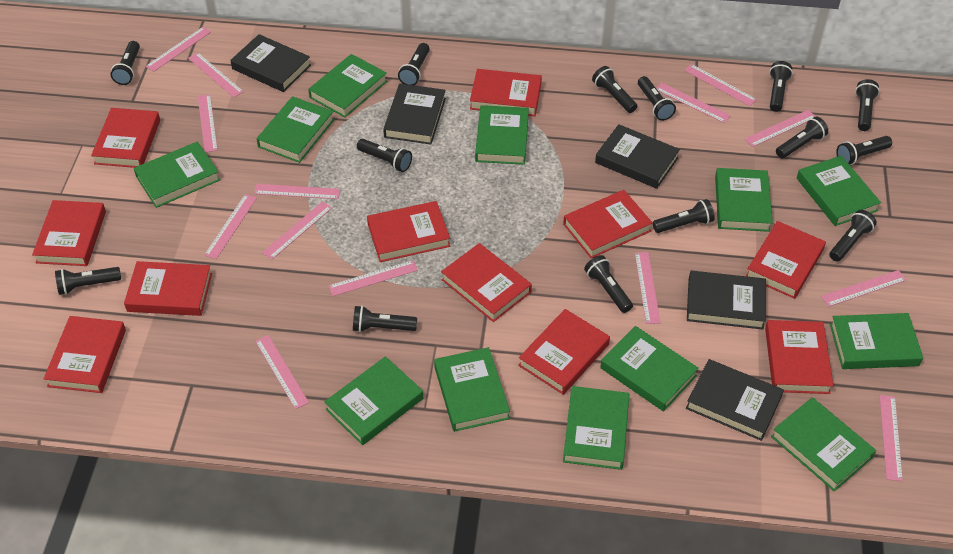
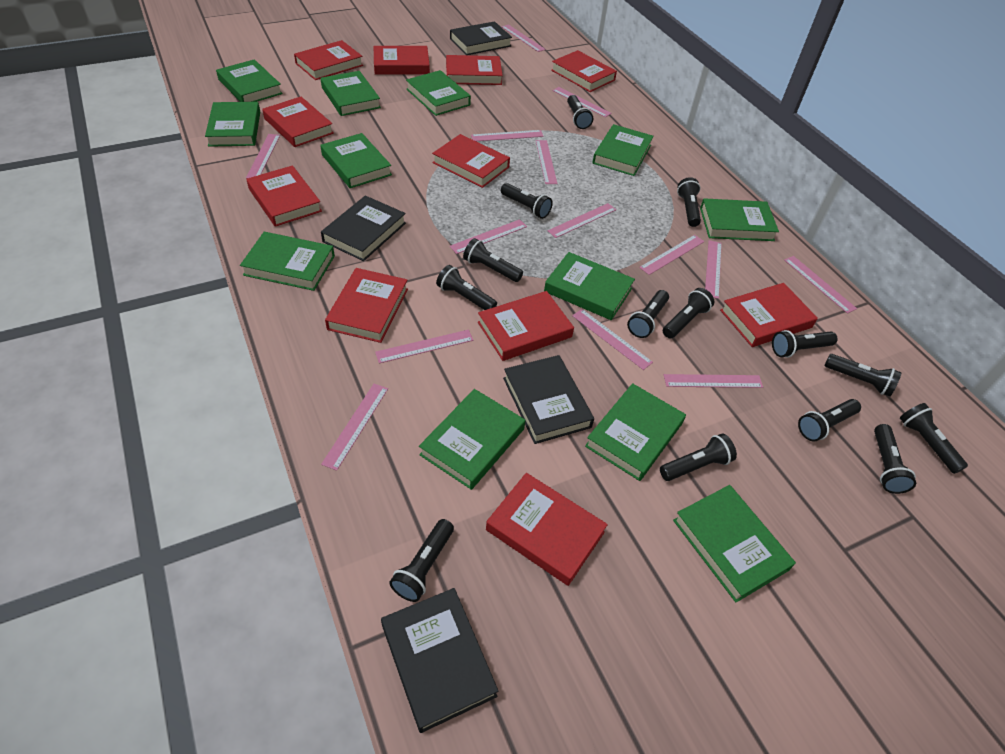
black book: [230,34,311,92] [383,84,446,144] [595,124,680,189] [686,359,784,441] [687,271,766,330] = 5 -> [321,196,406,261] [381,588,498,733] [450,21,512,55] [503,355,594,444] = 4

